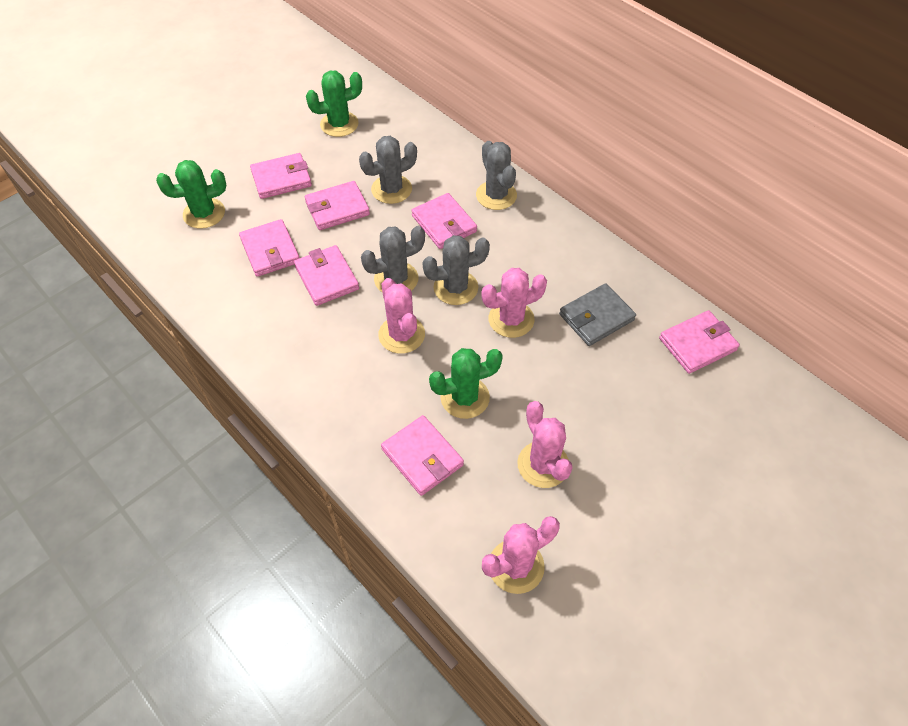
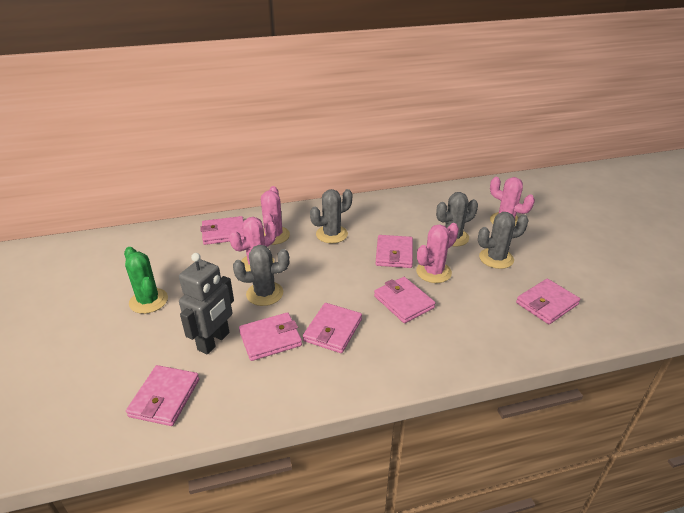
green cactus: [156,160,226,229] [306,71,362,137] [429,348,503,419] = 3 -> [124,247,168,314] = 1
grey robot: none = 0 -> [179,253,234,355] = 1
grey wallet: [559,283,636,346] = 1 -> none = 0

